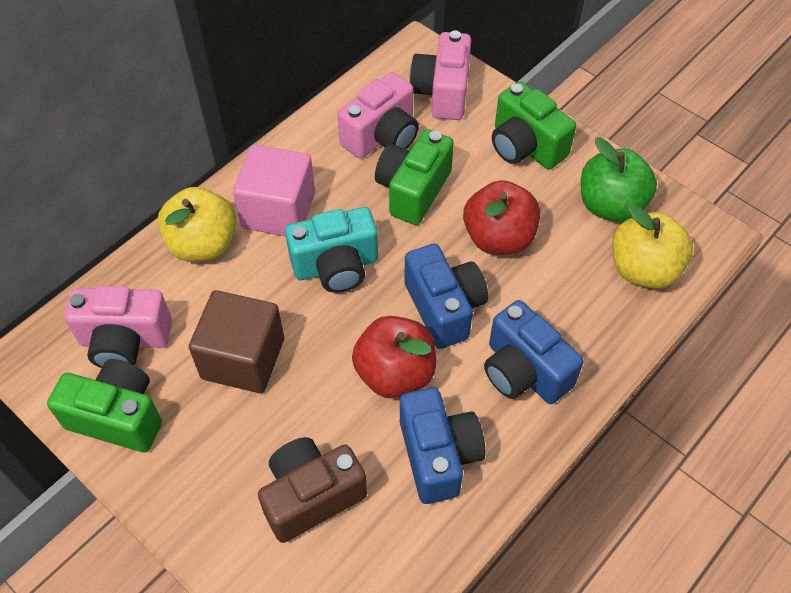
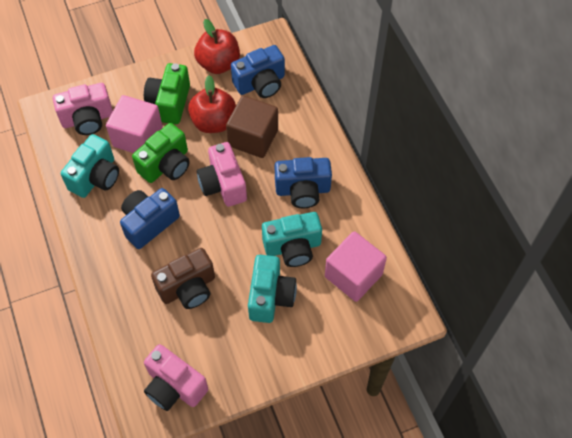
green apple: [581,137,657,222] = 1 -> none = 0
green camera: [47,359,162,453] [375,129,454,225] [492,81,576,169] = 3 -> [132,123,190,183] [144,63,190,124] = 2
pink cube: [233,145,315,236] = 1 -> [106,95,163,153] [325,231,387,302] = 2
turquoise camera: [285,207,378,293] = 1 -> [61,134,119,198] [248,255,297,323] [262,212,322,267] = 3
yellow apple: [157,187,236,262] [612,203,693,289] = 2 -> none = 0

